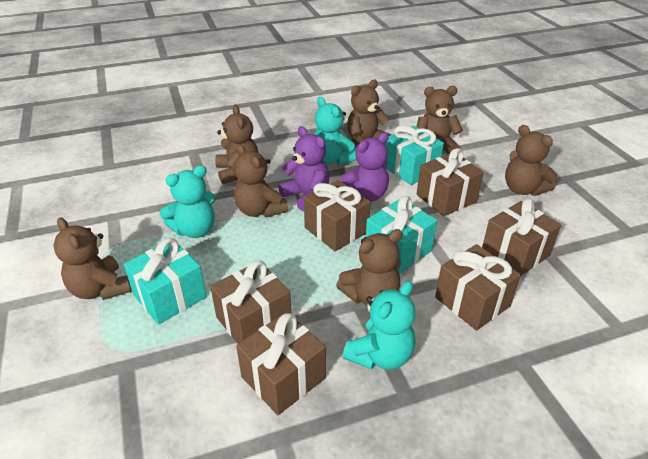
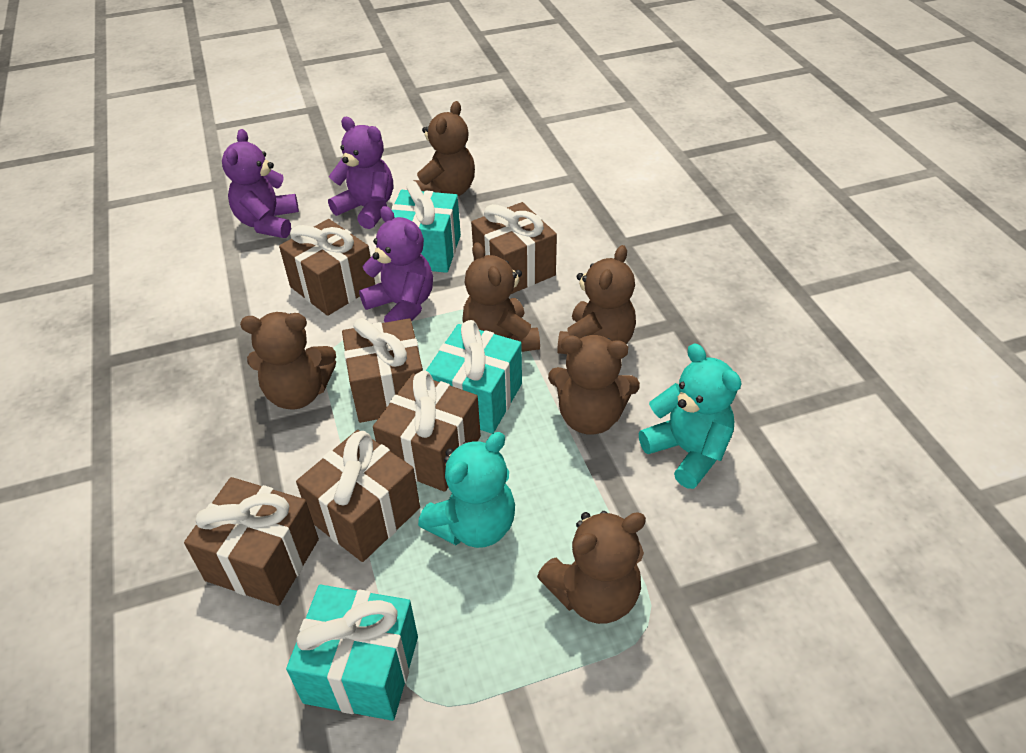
brown teddy bear: [53,217,131,300] [215,105,259,184] [234,144,288,218] [336,229,402,305] [347,80,391,147] [416,86,463,154] [505,125,558,196] = 7 -> [240,312,336,410] [414,101,475,196] [462,242,540,352] [537,511,646,624] [548,335,640,435] [557,245,636,354] = 6
purple teddy bear: [278,126,329,212] [340,132,389,202] = 2 -> [222,129,299,238] [328,117,393,229] [359,206,433,323] = 3
turquoise teddy bear: [159,165,216,238] [314,97,357,165] [343,281,415,370] = 3 -> [418,432,515,548] [639,343,742,489] = 2

